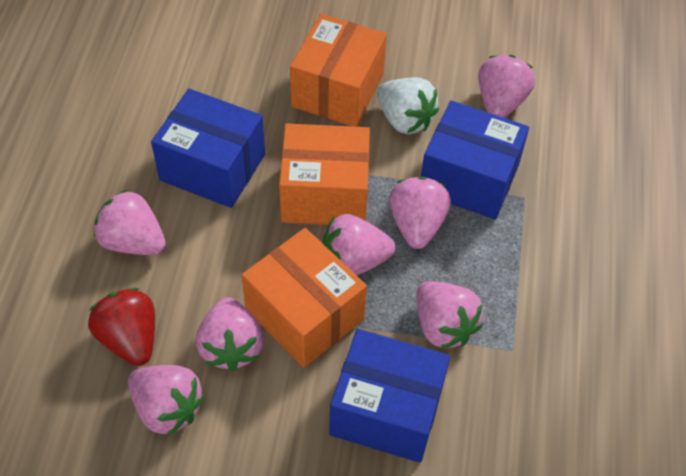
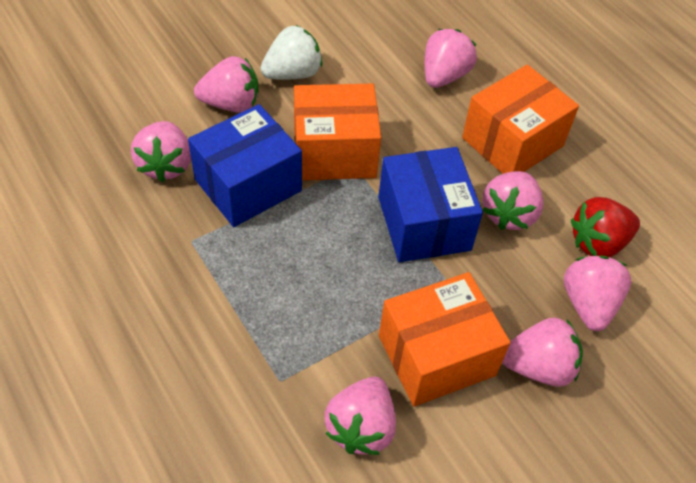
blue box: [151,89,265,208] [329,329,450,463] [421,101,529,220] = 3 -> [188,104,302,227] [378,147,483,262] = 2

